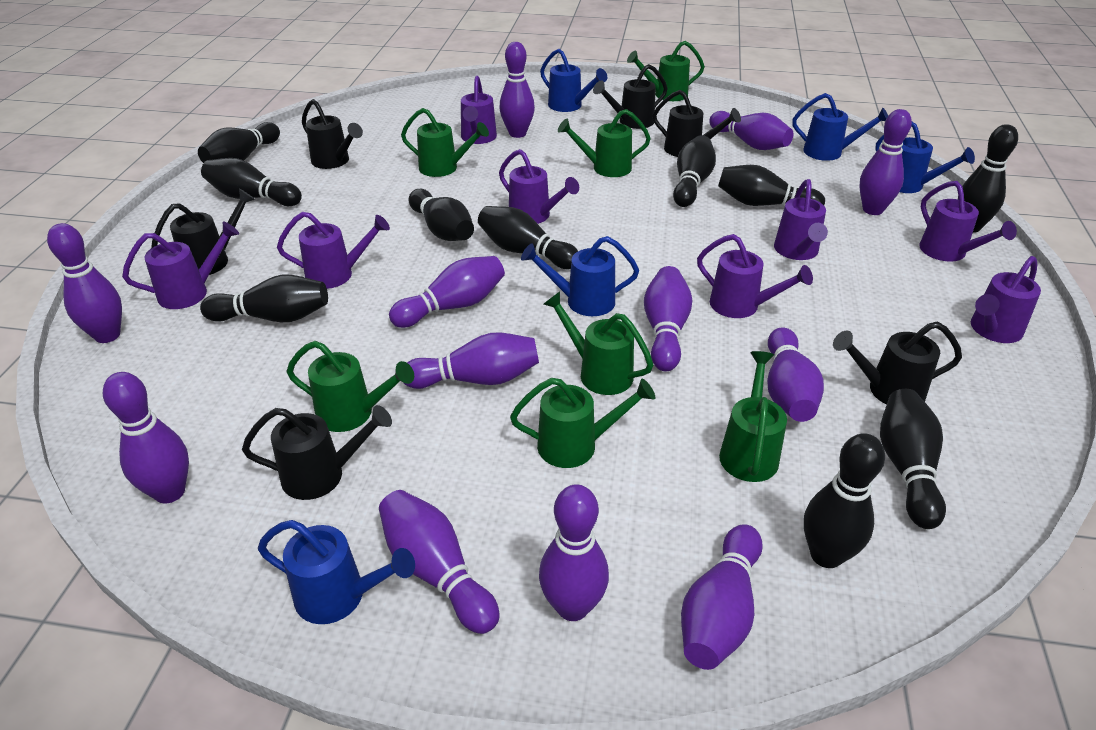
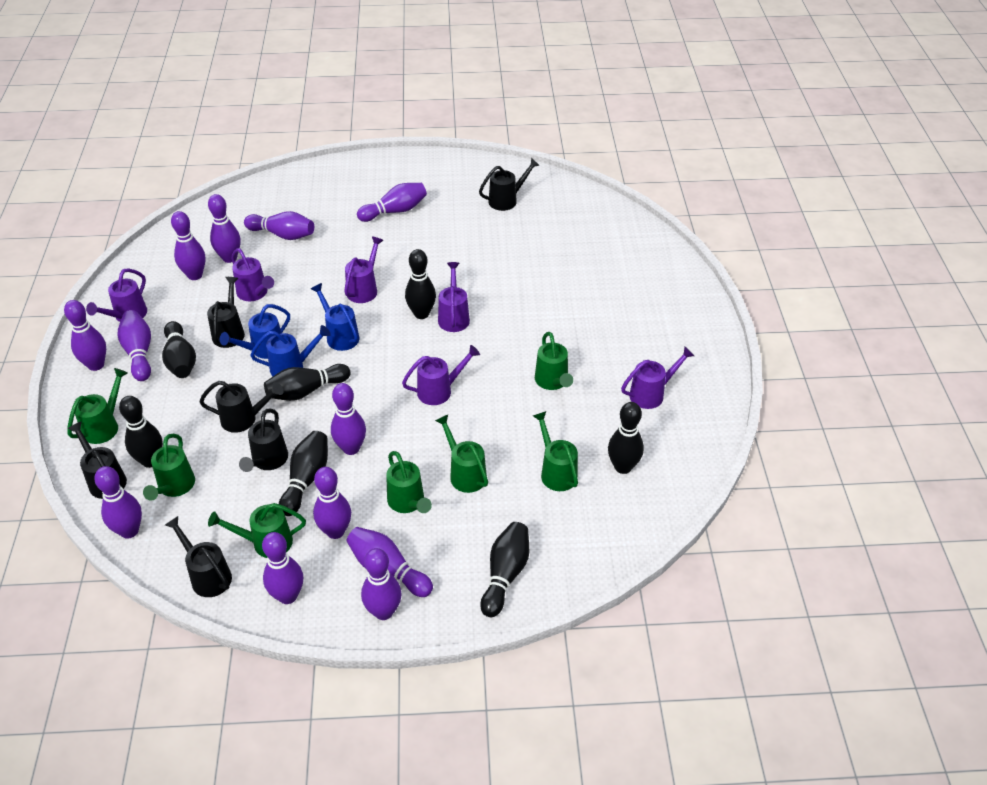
black bowling pin: [198,122,280,163] [200,274,328,322] [201,158,302,206] [409,189,474,241] [478,206,578,269] [673,135,716,207] [718,165,825,206] [804,433,885,568] [880,389,946,529] [958,124,1018,233] = 10 -> [119,396,163,468] [162,321,196,378] [264,364,350,401] [279,431,328,516] [405,249,436,319] [480,522,529,617] [608,402,644,474] = 7
blue watering can: [258,520,415,624] [521,236,639,316] [540,49,607,112] [792,93,888,161] [875,122,975,193] = 5 -> [220,304,290,359] [251,325,331,376] [311,283,359,351] = 3
purple watering can: [122,221,239,309] [277,212,390,289] [461,76,497,144] [499,149,579,224] [697,234,813,318] [774,179,828,260] [919,181,1017,262] [971,256,1041,343] = 8 -> [86,268,147,322] [231,248,274,301] [344,236,384,303] [402,345,480,405] [438,262,470,332] [621,347,694,409] = 6

